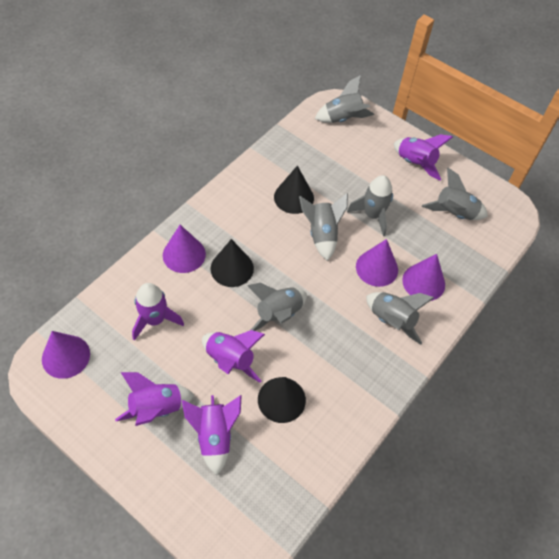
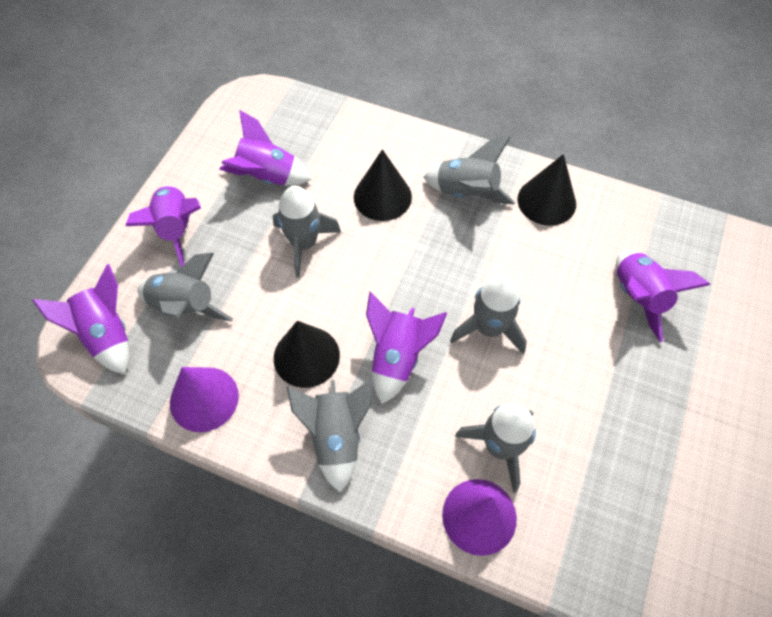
purple cone: [42,331,90,379] [163,225,206,273] [356,239,398,287] [402,254,445,301] = 4 -> [170,367,239,432] [442,479,517,556] = 2

